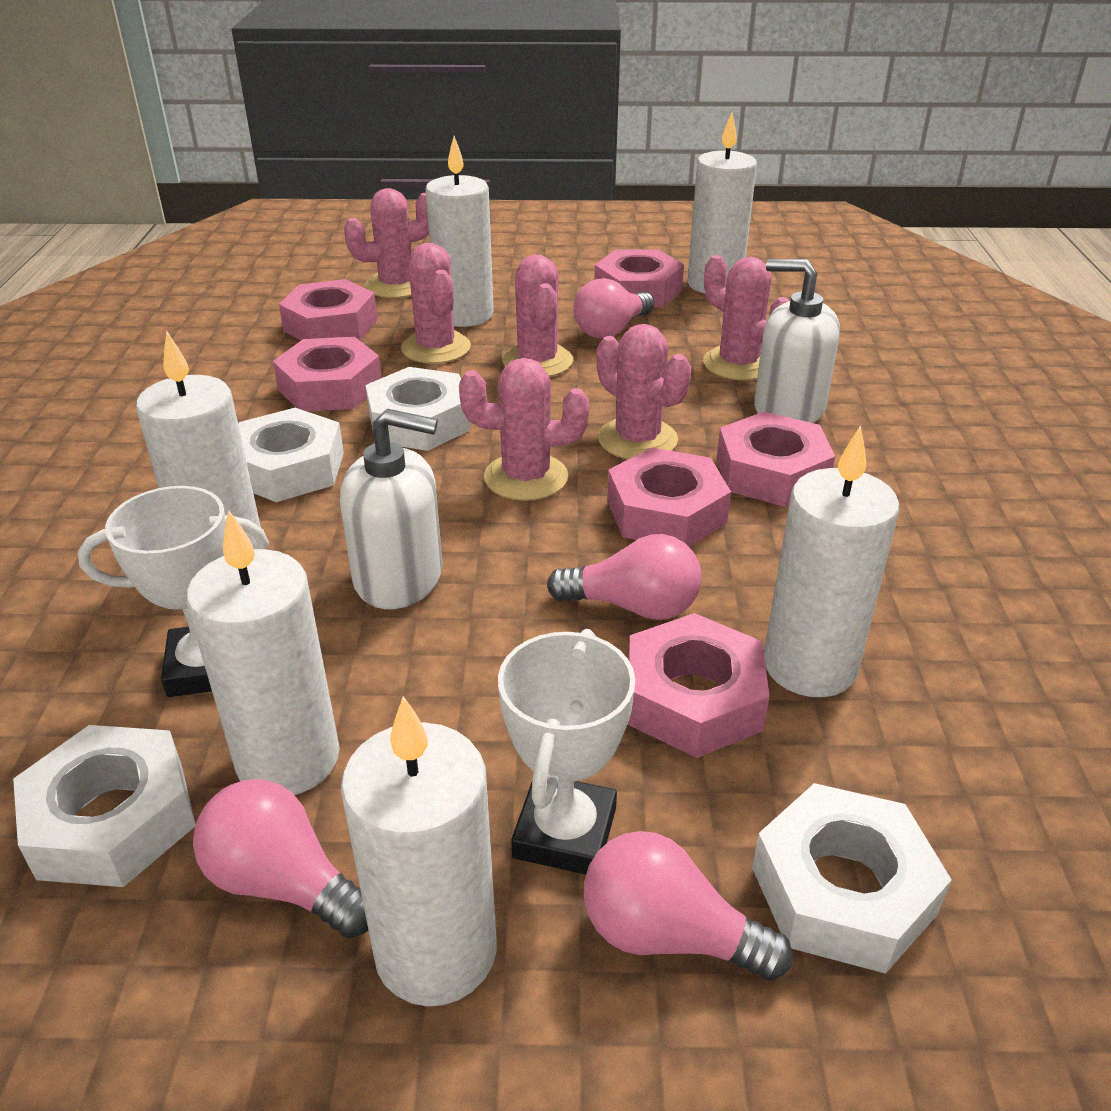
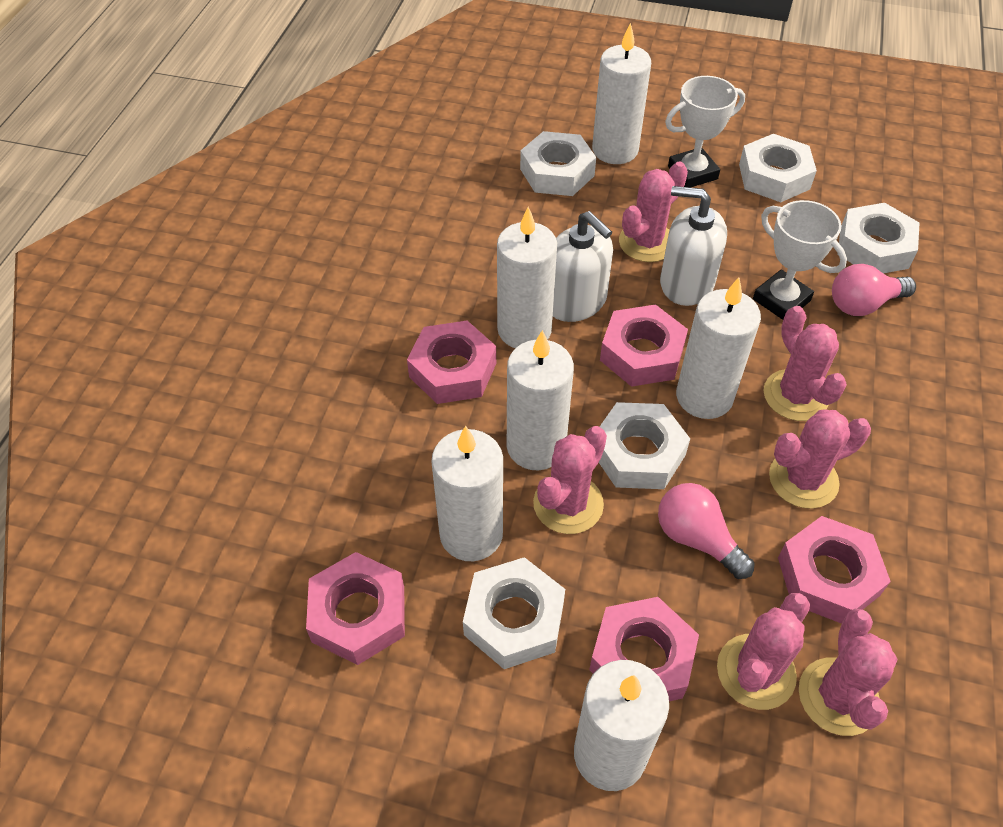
pink light bulb: [193,779,368,938] [547,534,701,620] [573,278,655,338] [584,831,793,981] = 4 -> [658,483,754,579] [832,264,916,316] = 2
pink nut: [273,337,382,411] [279,279,378,341] [594,250,684,308] [607,447,731,547] [628,613,770,758] [716,411,835,507] = 6 -> [306,552,405,665] [407,321,496,404] [589,597,699,701] [600,304,688,387] [778,516,891,624] = 5
white nut: [13,725,195,887] [238,408,344,502] [366,367,471,451] [752,783,952,974] = 4 -> [463,557,565,669] [520,131,596,196] [599,402,690,489] [739,134,817,202] [837,203,920,273] = 5

